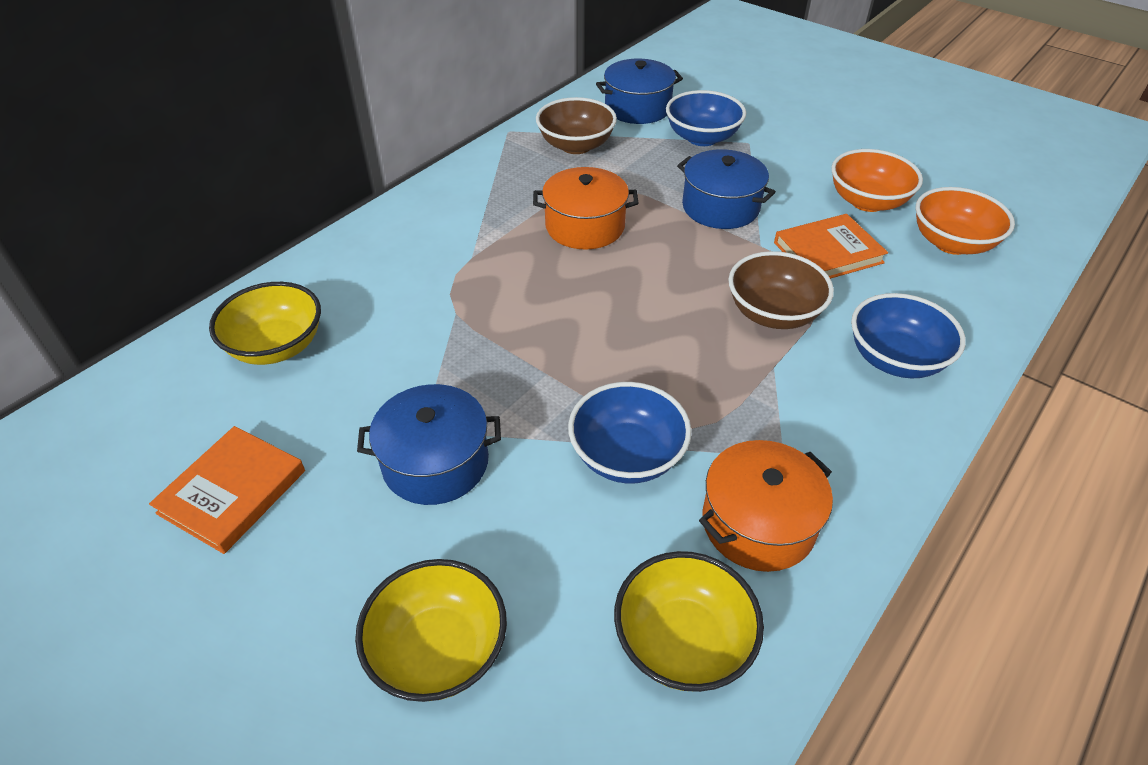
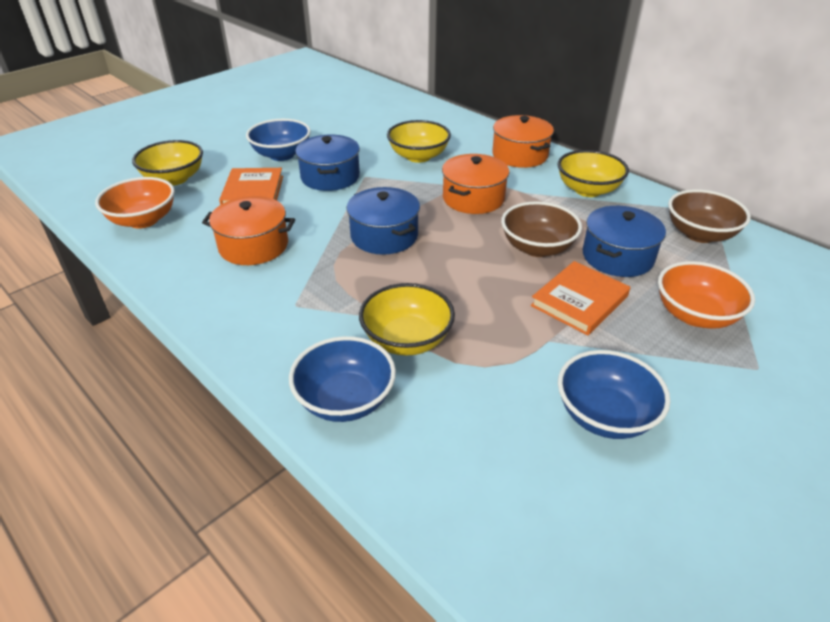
orange pot: [533,167,638,249] [699,440,833,572] = 2 -> [202,196,295,265] [442,154,509,214] [492,115,554,168] = 3
yellow bowl: [209,282,321,365] [355,559,507,702] [614,551,764,692] = 3 -> [132,140,203,186] [359,283,455,356] [387,120,451,163] [557,150,629,197] = 4

